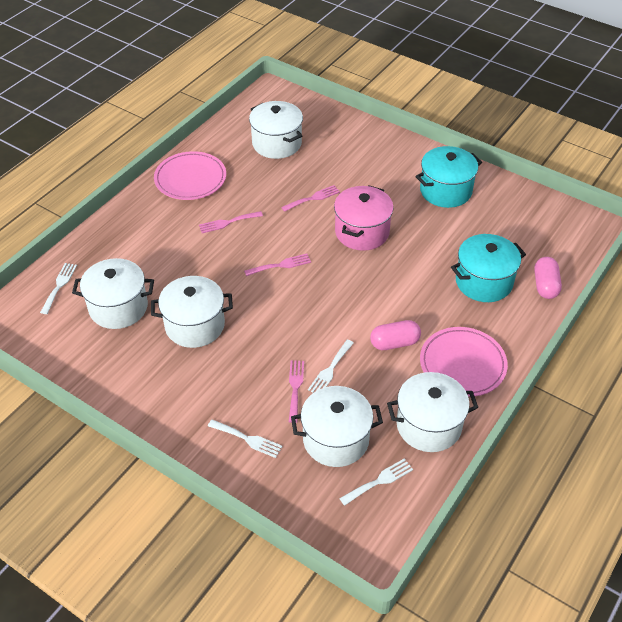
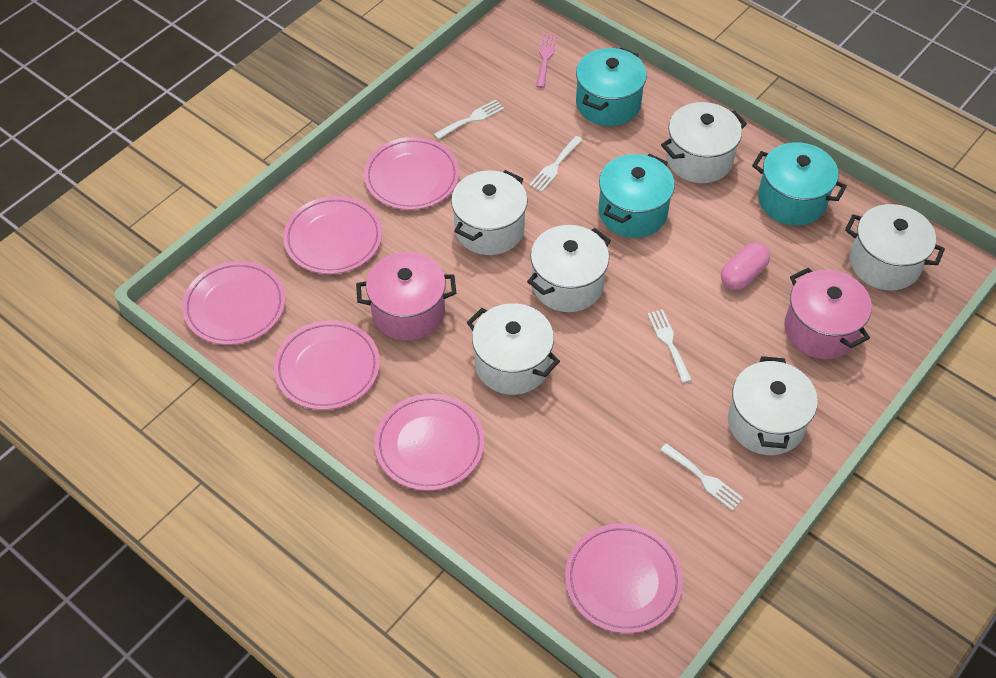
pink capsule: [370,320,421,350] [534,257,562,299] = 2 -> [721,242,770,290] = 1
pink fork: [199,211,263,233] [244,253,311,276] [281,185,340,212] [289,360,304,423] = 4 -> [536,34,557,88] = 1
pink plate: [154,151,226,200] [420,327,508,397] = 2 -> [182,261,286,345] [274,320,380,410] [283,196,382,274] [364,137,459,210] [374,394,484,491] [565,523,683,633] = 6
pink pot: [334,186,394,251] = 1 -> [356,252,456,341] [784,267,872,359] = 2
turquoise pot: [415,146,482,208] [451,234,526,302] = 2 -> [576,48,647,126] [598,154,675,238] [752,142,847,226] = 3
white pot: [72,258,154,329] [151,276,233,348] [249,101,303,159] [291,386,383,467] [387,372,478,452] = 5 -> [451,170,528,255] [467,303,560,395] [527,225,611,312] [661,102,747,183] [728,356,818,455] [845,204,945,290] = 6

